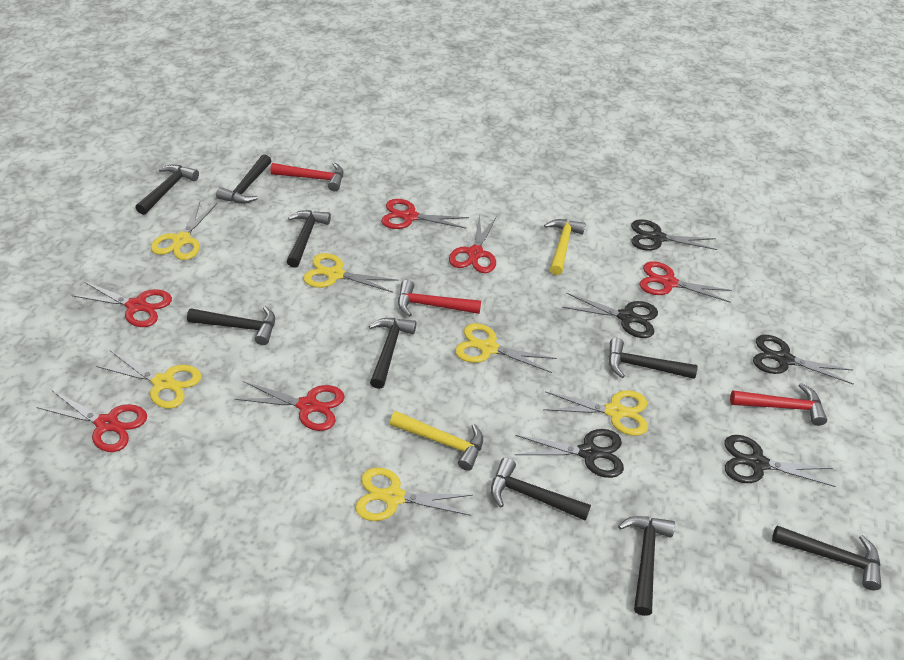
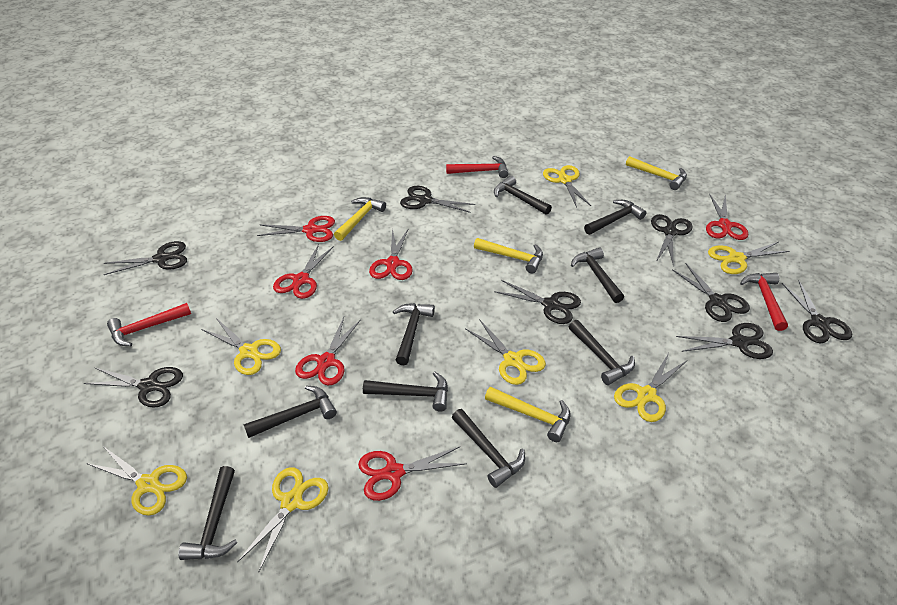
black scissors: [515,429,624,478] [562,293,658,338] [631,219,718,250] [725,435,836,487] [753,335,853,384] = 5 -> [84,367,183,408] [103,241,187,275] [400,186,475,213] [494,280,581,324] [651,214,692,266] [672,264,750,322] [676,323,773,359] [782,281,852,343] = 8
yellow hammer: [390,411,483,471] [544,219,586,275] = 2 -> [334,197,386,241] [474,238,543,273] [485,387,571,442] [626,156,687,190] = 4
yellow scissors: [96,351,202,409] [151,202,217,260] [303,253,399,293] [355,467,473,521] [455,323,557,373] [543,390,648,436] = 6 -> [86,446,187,516] [201,318,281,375] [237,467,328,571] [465,319,546,385] [543,165,591,208] [614,353,687,422] [708,242,789,274] = 7

